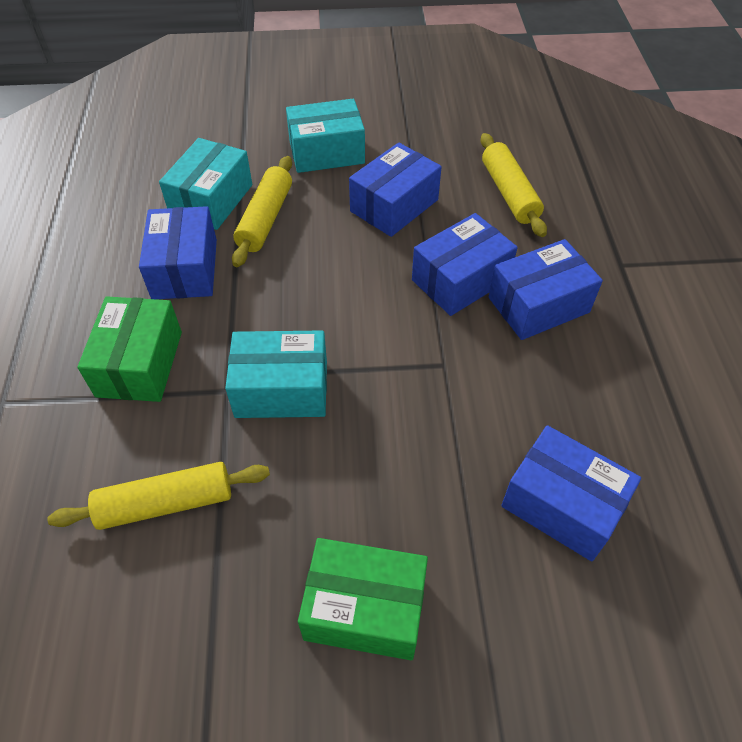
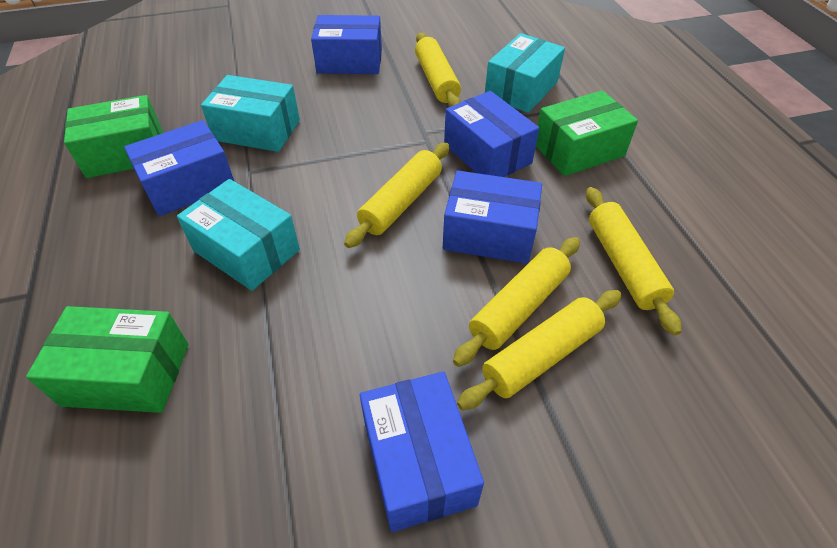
green box: [77,296,182,402] [298,538,428,660] = 2 -> [26,306,189,413] [64,95,163,178] [536,90,638,176] = 3
yellow rolling pin: [47,462,270,530] [232,156,292,267] [480,133,547,237] = 3 -> [344,143,450,248] [415,33,461,107] [453,237,580,367] [457,290,622,410] [586,187,681,336] = 5

